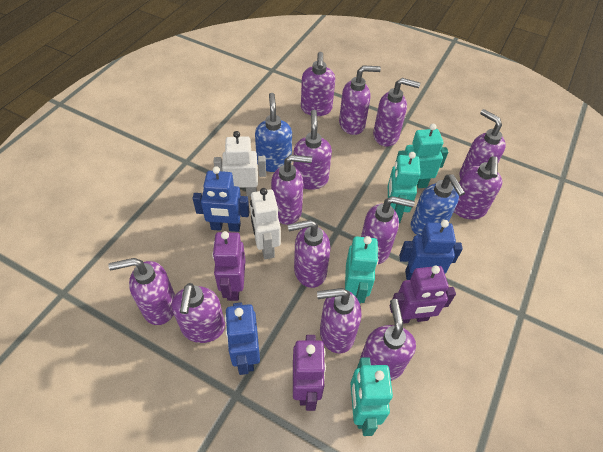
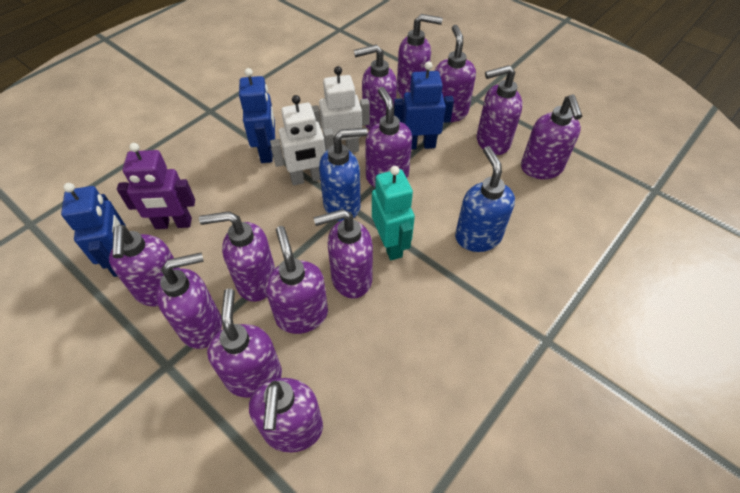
purple robot: [212,231,245,301] [293,335,326,411] [390,266,456,324] = 3 -> [117,143,195,229] = 1
turquoise robot: [345,236,379,303] [350,357,393,436] [388,152,421,223] [396,124,448,188] = 4 -> [372,166,415,260] = 1

